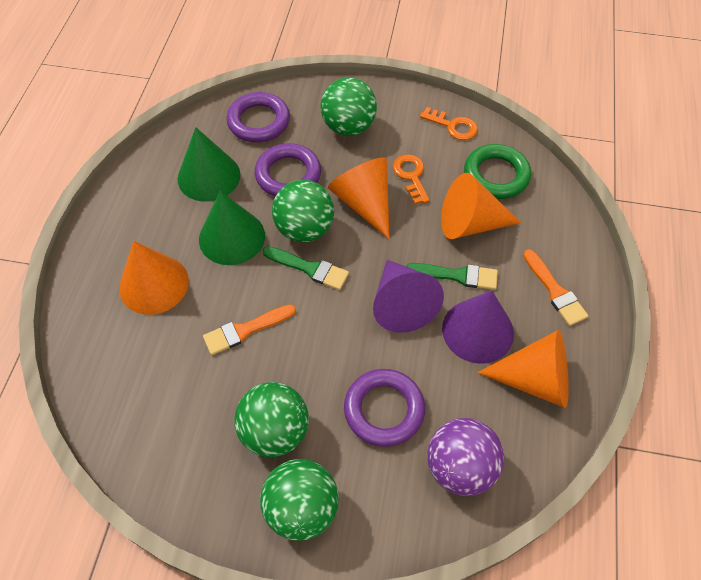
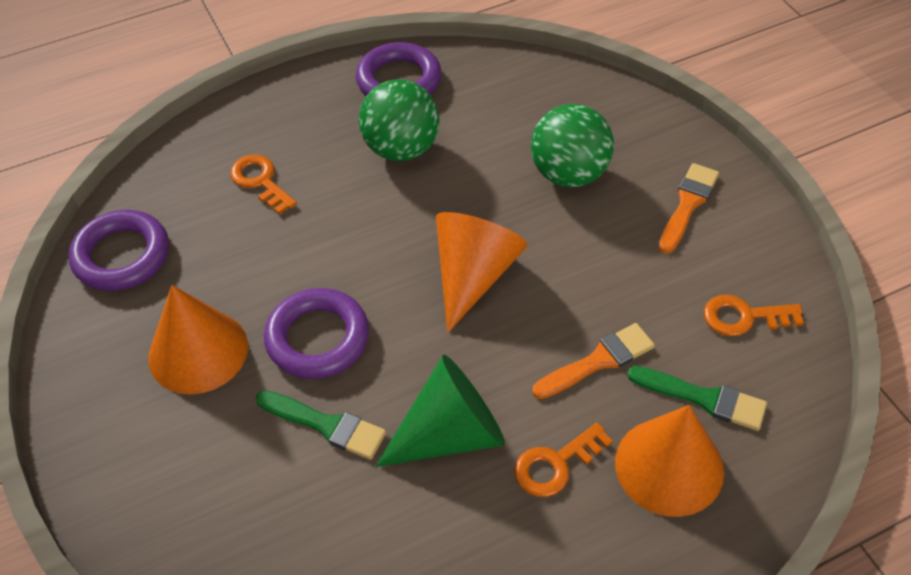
green ball: [234,382,309,457] [260,459,339,541] [272,180,334,242] [320,78,377,136] = 4 -> [359,79,439,161] [531,104,614,187] = 2
green cone: [178,127,240,202] [199,191,265,265] = 2 -> [375,355,505,467] = 1
green ring: [464,144,531,199] = 1 -> none = 0
orange cone: [119,241,189,315] [328,157,390,239] [441,173,521,239] [477,330,569,408] = 4 -> [148,285,248,394] [436,212,528,333] [615,405,724,517] = 3
orange key: [393,154,430,204] [420,107,478,140] = 2 -> [230,155,297,214] [514,422,613,497] [704,295,804,336] = 3
purple ball: [427,418,504,496] = 1 -> none = 0
purple cone: [373,260,444,333] [442,290,514,364] = 2 -> none = 0

